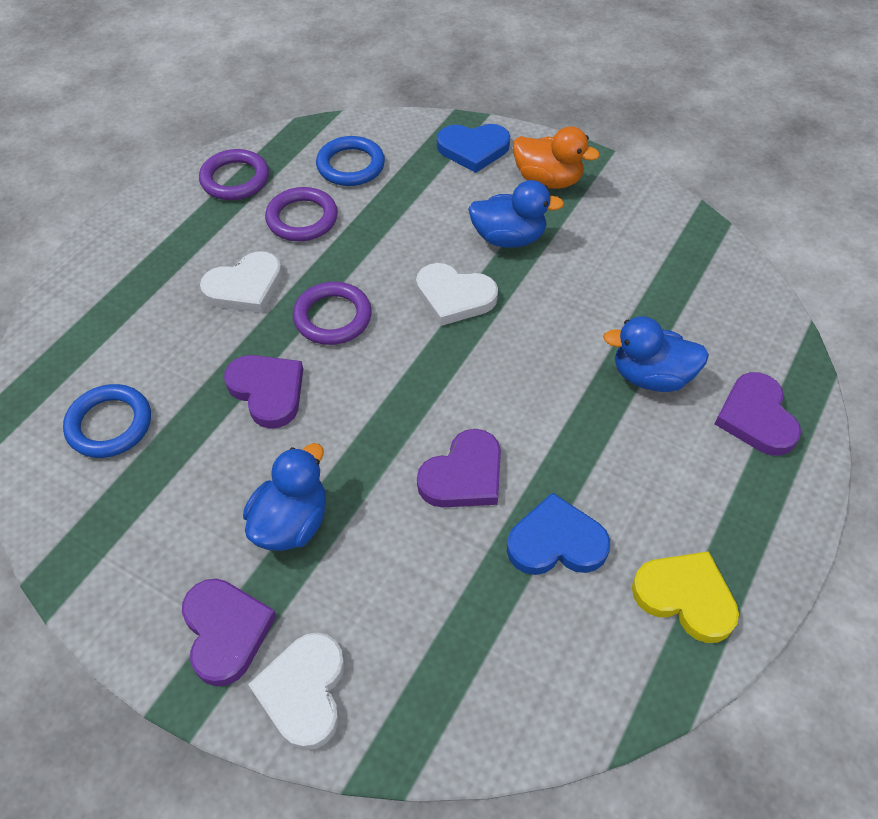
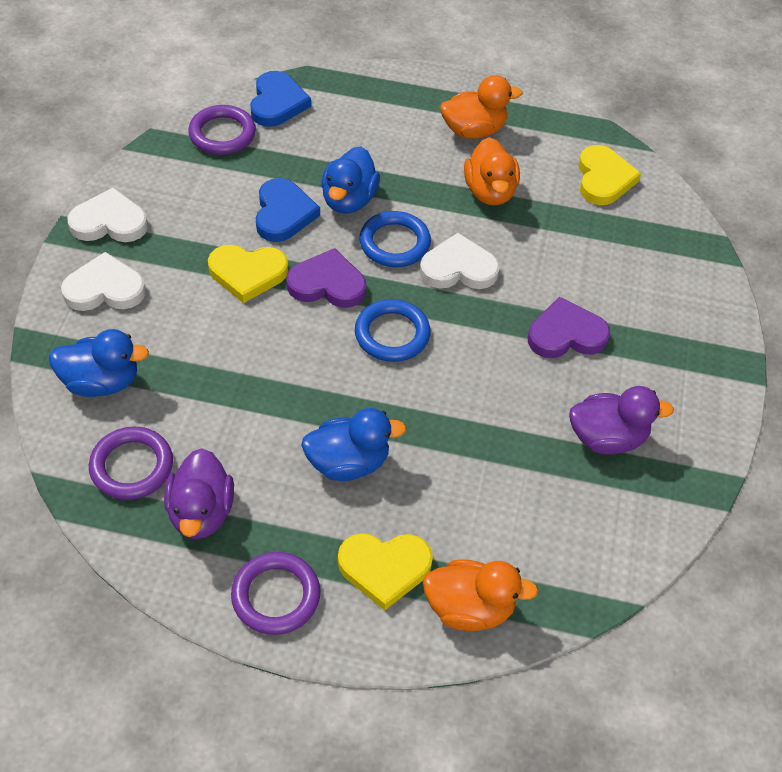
orange duck: [513,126,600,189] = 1 -> [423,560,538,631] [440,75,523,139] [464,137,520,206] = 3
purple duck: none = 0 -> [164,448,234,539] [569,386,674,455] = 2
purple heart: [182,578,277,686] [224,355,303,429] [417,429,501,507] [715,372,801,456] = 4 -> [286,248,366,308] [528,297,610,358] = 2
yellow heart: [632,551,739,643] = 1 -> [208,245,288,303] [338,533,433,610] [578,145,641,205] = 3

